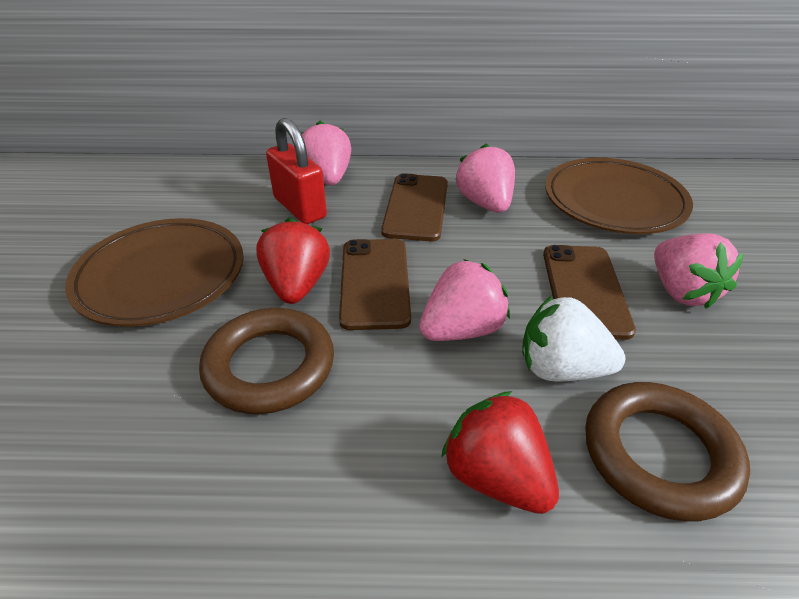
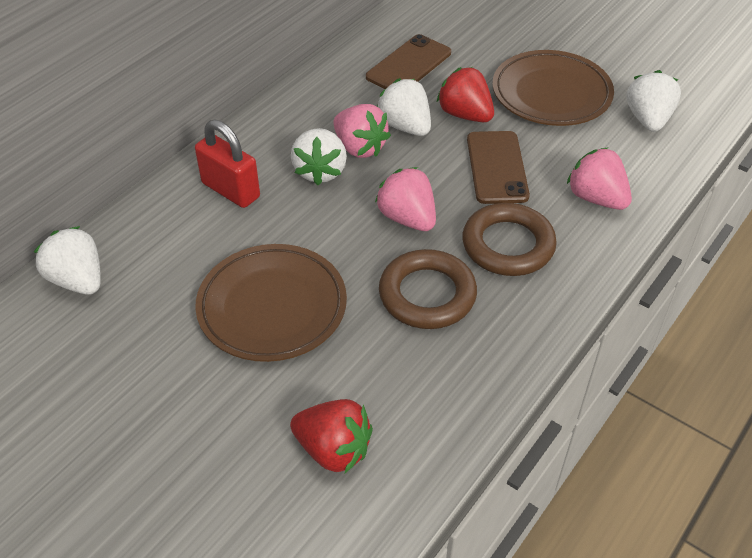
brown phone: [339,239,411,330] [381,173,448,241] [543,245,636,340] = 3 -> [366,34,451,89] [467,131,530,204] = 2
pink strawberry: [301,121,351,185] [419,259,510,341] [455,143,515,213] [654,233,744,309] = 4 -> [333,104,391,158] [375,167,436,231] [567,148,632,210] = 3
white strawberry: [522,296,626,381] = 1 -> [34,226,101,295] [291,128,347,185] [377,78,431,136] [626,70,681,132] = 4

